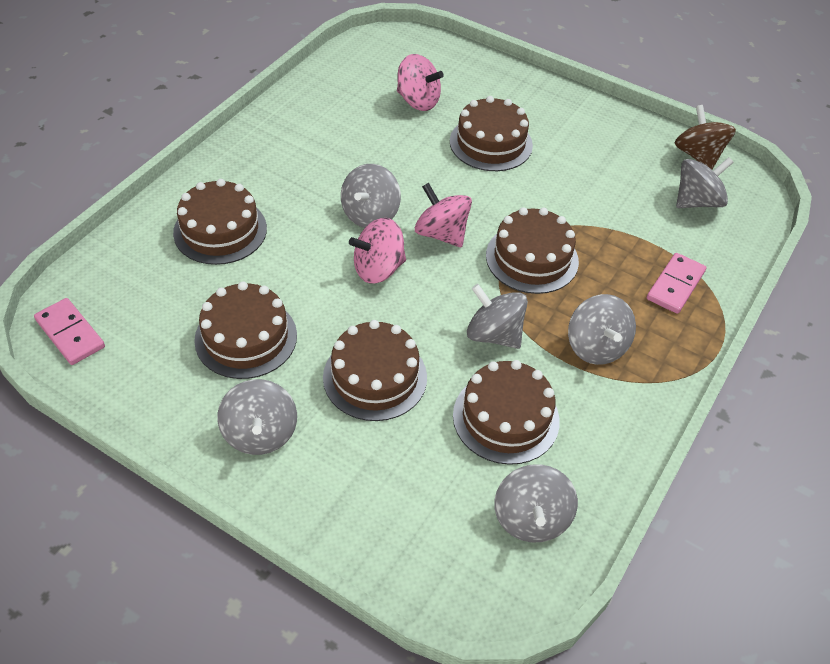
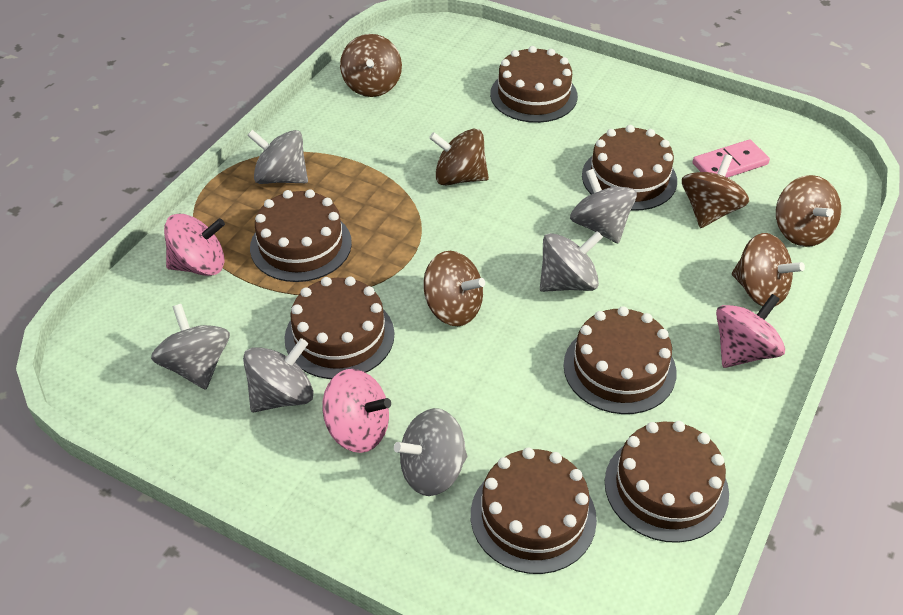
brown cake: [173,179,267,265] [194,281,297,379] [323,320,427,421] [450,96,533,171] [453,360,560,465] [486,207,579,294] = 6 -> [250,189,352,282] [285,276,394,379] [471,447,597,574] [490,46,578,123] [563,306,677,414] [582,125,677,211] [605,421,729,543] = 7
brown spinning top: [675,105,736,170] = 1 -> [340,34,402,97] [423,251,485,326] [429,128,489,186] [682,154,749,228] [732,233,805,306] [776,175,841,247] = 6
pink domino: [34,298,105,365] [647,253,706,314] = 2 -> [693,139,770,178] = 1

